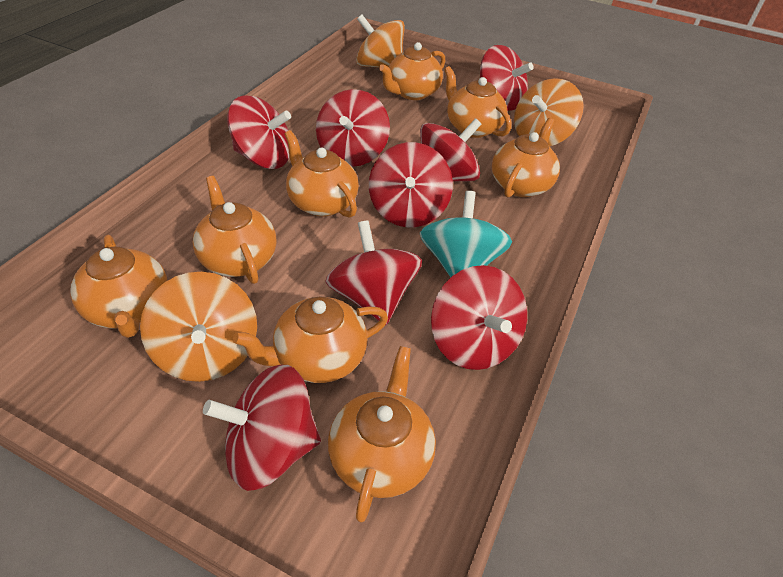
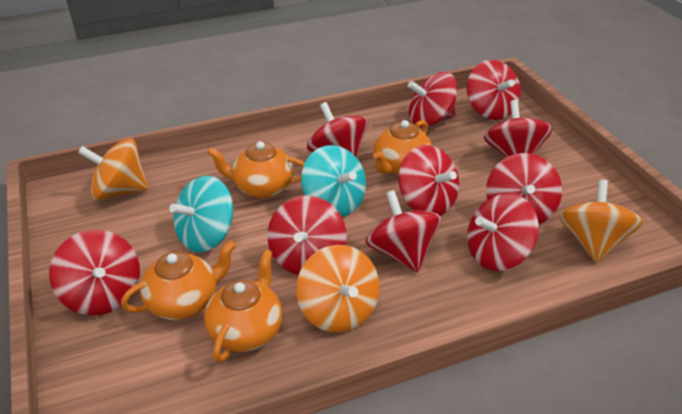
orange teapot: [70,235,167,338] [193,176,276,284] [233,297,388,383] [285,130,359,218] [328,346,436,523] [379,42,445,100] [444,66,511,138] [492,118,560,197] = 8 -> [121,240,236,320] [204,250,282,363] [207,141,304,198] [373,120,432,175] = 4
red spinning top: [203,365,321,491] [227,95,291,169] [316,89,390,167] [325,220,422,325] [369,142,453,227] [420,118,481,182] [431,265,527,370] [480,45,534,110] = 8 -> [49,230,140,316] [267,196,346,275] [307,102,368,158] [366,190,442,273] [398,145,459,216] [408,72,458,128] [467,60,521,120] [467,193,539,271] [484,100,552,158] [486,153,562,224] = 10
turquoise spinning top: [420,191,512,278] = 1 -> [169,176,233,252] [301,145,366,217] = 2

